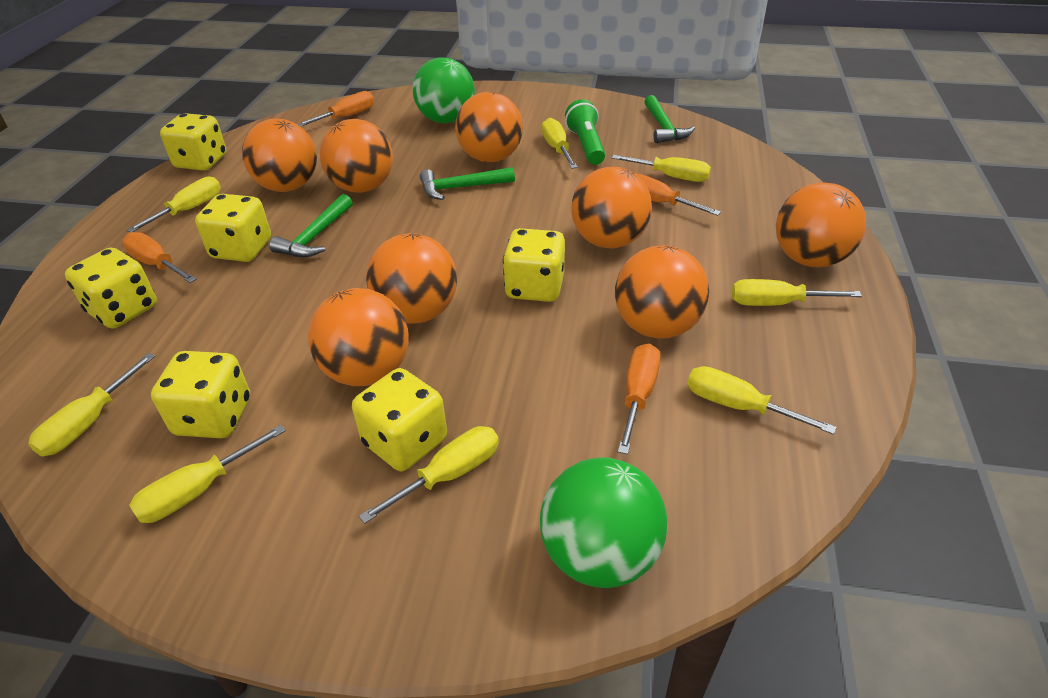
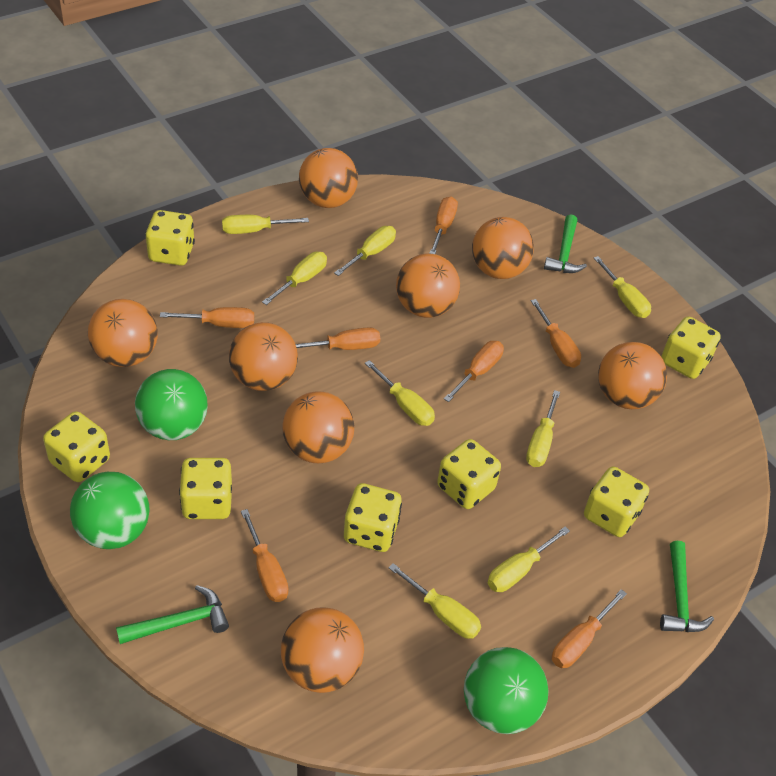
green ball: [412,57,475,123] [540,457,668,588] = 2 -> [70,472,150,549] [135,369,208,440] [464,647,549,734] = 3
green flashlight: [565,99,605,165] = 1 -> none = 0
orange screwdriver: [122,232,197,283] [297,91,374,127] [618,343,661,454] [635,173,721,216] = 4 -> [160,307,254,328] [241,509,288,602] [295,327,380,350] [429,196,458,254] [444,341,504,402] [531,299,581,368] [552,589,627,668] = 7
yellow dice: [65,248,157,329] [151,351,250,438] [160,113,226,171] [195,194,271,262] [352,368,447,471] [503,228,565,302] = 6 -> [43,411,110,482] [145,210,195,266] [179,458,232,519] [344,483,402,552] [437,439,501,509] [584,467,649,537] [661,317,721,379] = 7

